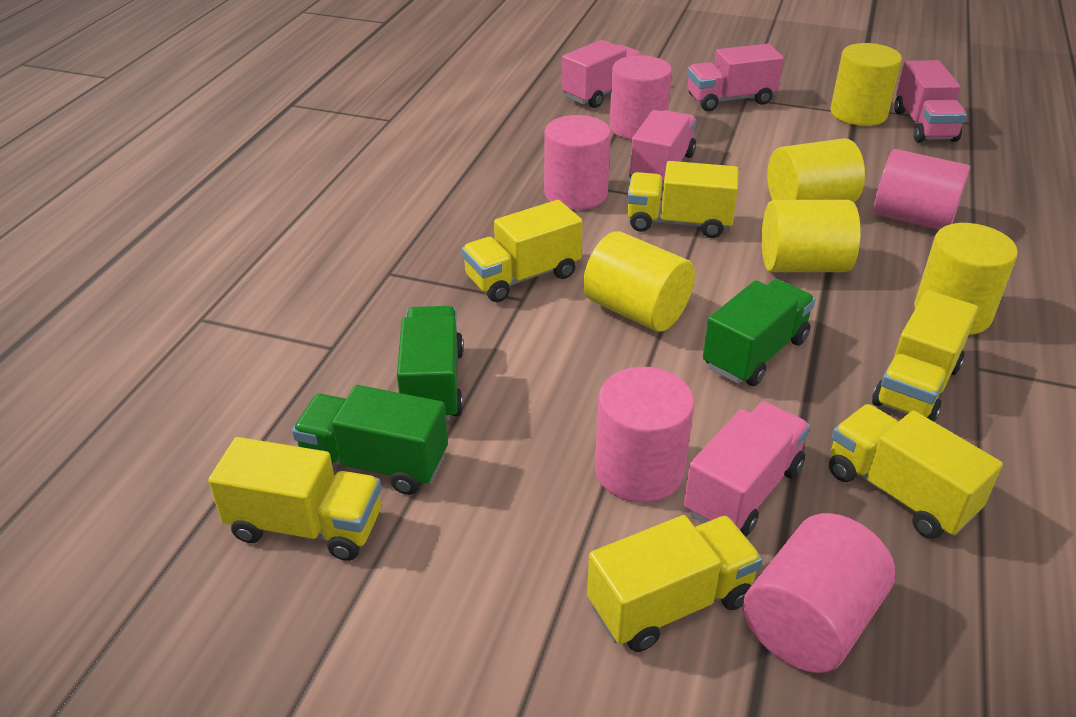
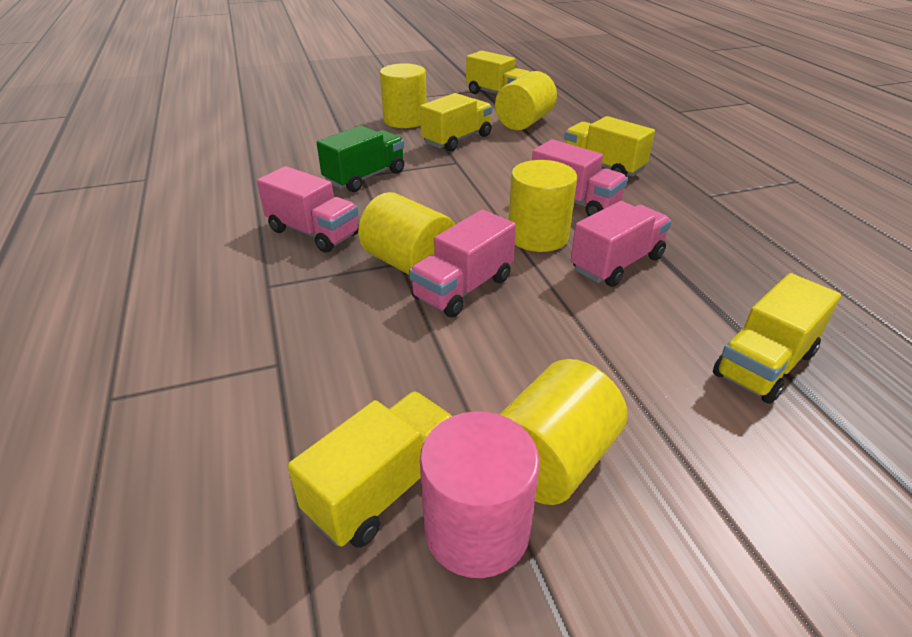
green truck: [292,385,448,495] [397,306,464,421] [703,279,815,386] = 3 -> [317,126,404,192] = 1
pink cylinder: [544,115,611,210] [595,367,695,503] [609,55,672,140] [743,513,895,673] [873,149,970,230] = 5 -> [420,411,540,578] = 1
pink truck: [562,40,643,108] [629,110,697,186] [684,402,810,537] [687,44,784,111] [894,60,967,143] = 5 -> [257,166,359,253] [409,210,516,317] [532,139,628,216] [571,201,672,287] = 4
yellow truck: [208,437,381,561] [462,200,583,302] [587,515,763,652] [627,161,739,238] [829,404,1003,539] [872,290,978,422] = 6 -> [288,391,452,548] [420,93,492,151] [466,50,530,94] [564,116,655,177] [713,273,841,404] = 5

